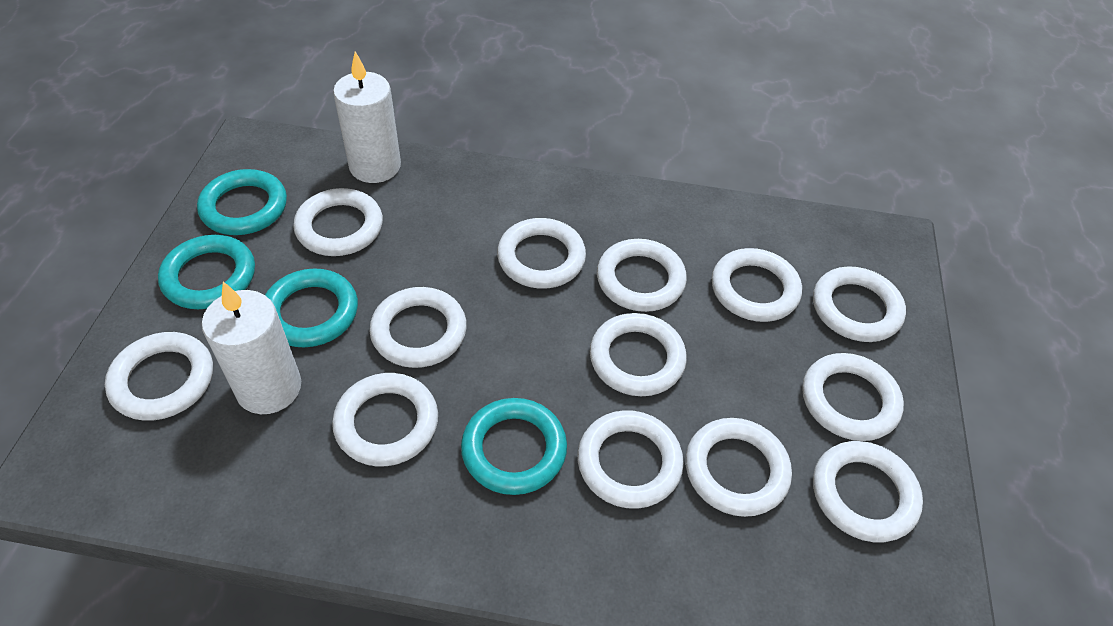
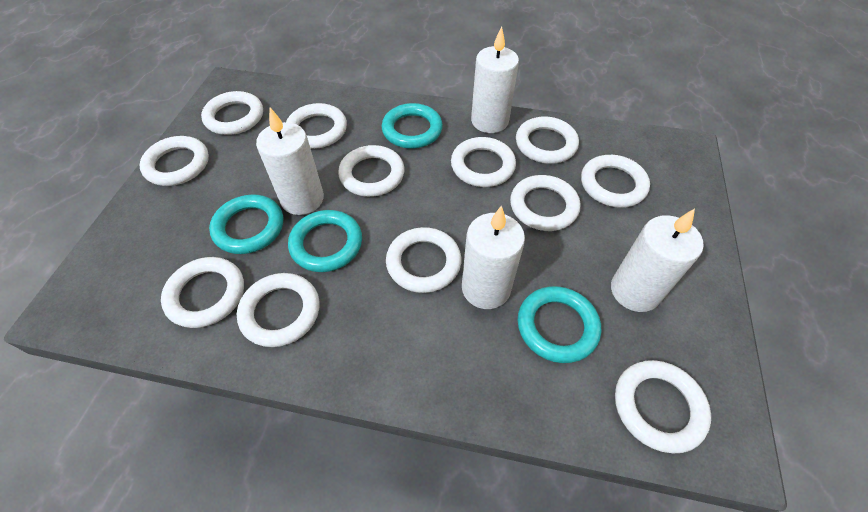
white candle: [202,282,301,414] [333,51,401,183] = 2 -> [256,107,324,215] [462,205,525,309] [471,26,519,133] [611,209,704,312] = 4
white ring: [105,332,213,421] [293,188,383,256] [332,373,438,466] [370,287,467,368] [497,218,586,289] [577,410,684,509] [590,313,687,396] [597,239,687,312] [685,418,792,517] [712,248,802,322] [802,353,904,441] [813,266,906,342] [813,441,923,542] = 13 -> [140,136,209,186] [161,257,244,328] [201,91,263,135] [237,273,320,347] [286,103,347,149] [338,145,404,197] [386,227,461,293] [451,137,516,187] [510,175,580,231] [516,117,579,164] [581,155,650,208] [615,360,711,453] = 12

